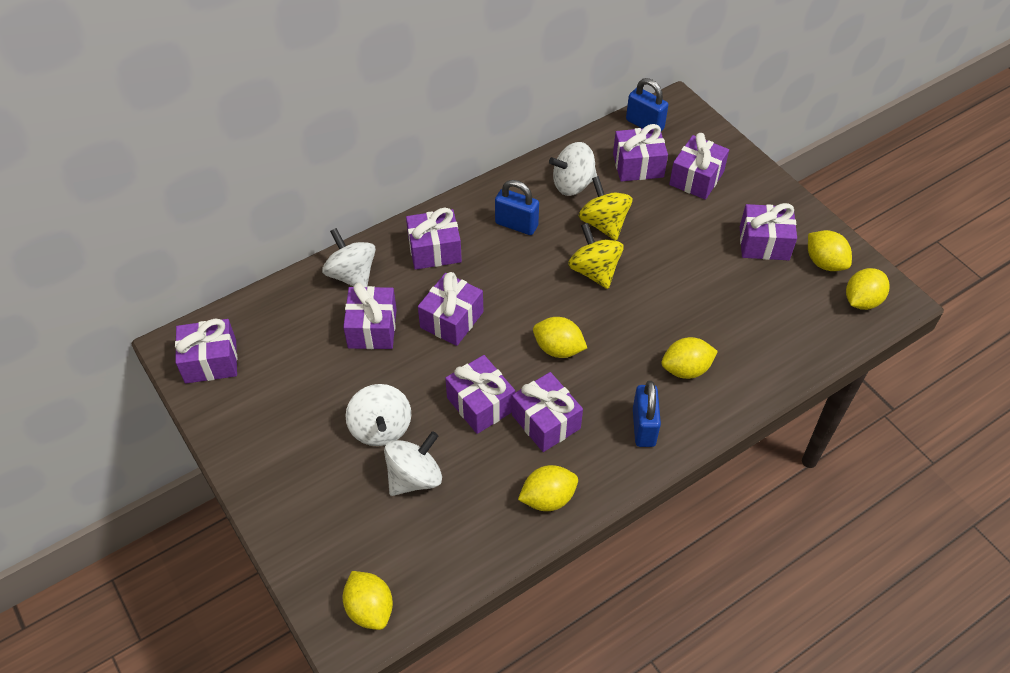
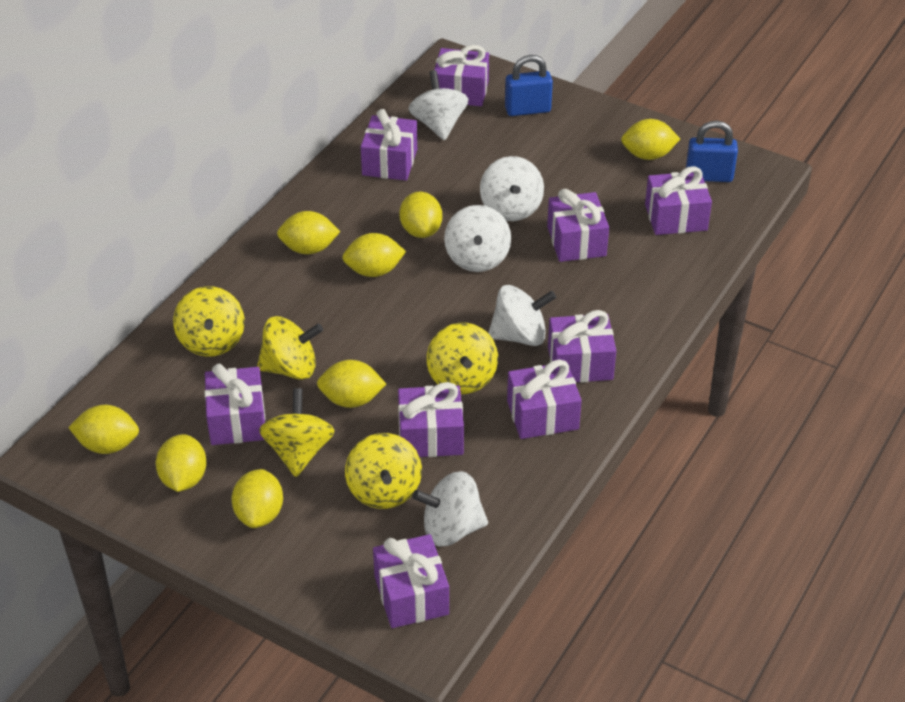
blue padlock: [495,180,539,235] [626,78,668,131] [633,381,661,447] = 3 -> [505,55,553,116] [686,121,738,182] = 2
white spinning top: [322,228,376,287] [345,384,411,446] [384,431,442,496] [549,142,597,196] = 4 -> [409,70,469,141] [412,471,488,546] [444,205,511,272] [480,156,544,221] [489,285,556,346] = 5
yellow lemon: [343,571,393,630] [518,465,578,511] [533,317,587,358] [661,337,718,379] [808,230,852,271] [846,268,890,310] = 6 -> [68,405,139,454] [156,434,207,492] [231,469,283,528] [277,211,340,254] [317,360,386,408] [342,233,406,277] [399,192,442,238] [621,119,680,160] = 8
yellow spinning top: [568,223,624,289] [579,176,632,240] = 2 -> [173,286,245,356] [257,316,323,380] [259,388,335,477] [345,433,422,509] [427,323,498,394] = 5

